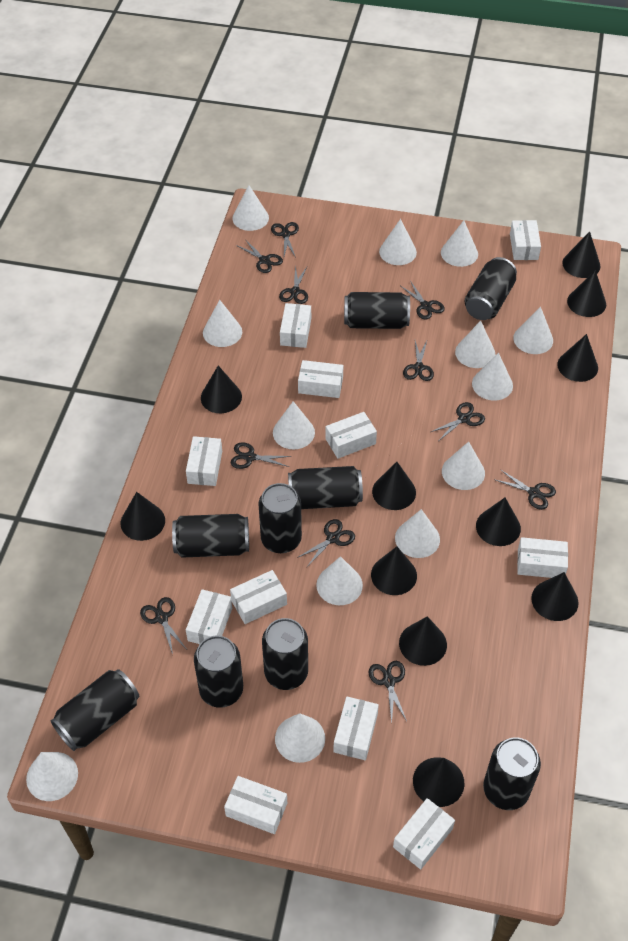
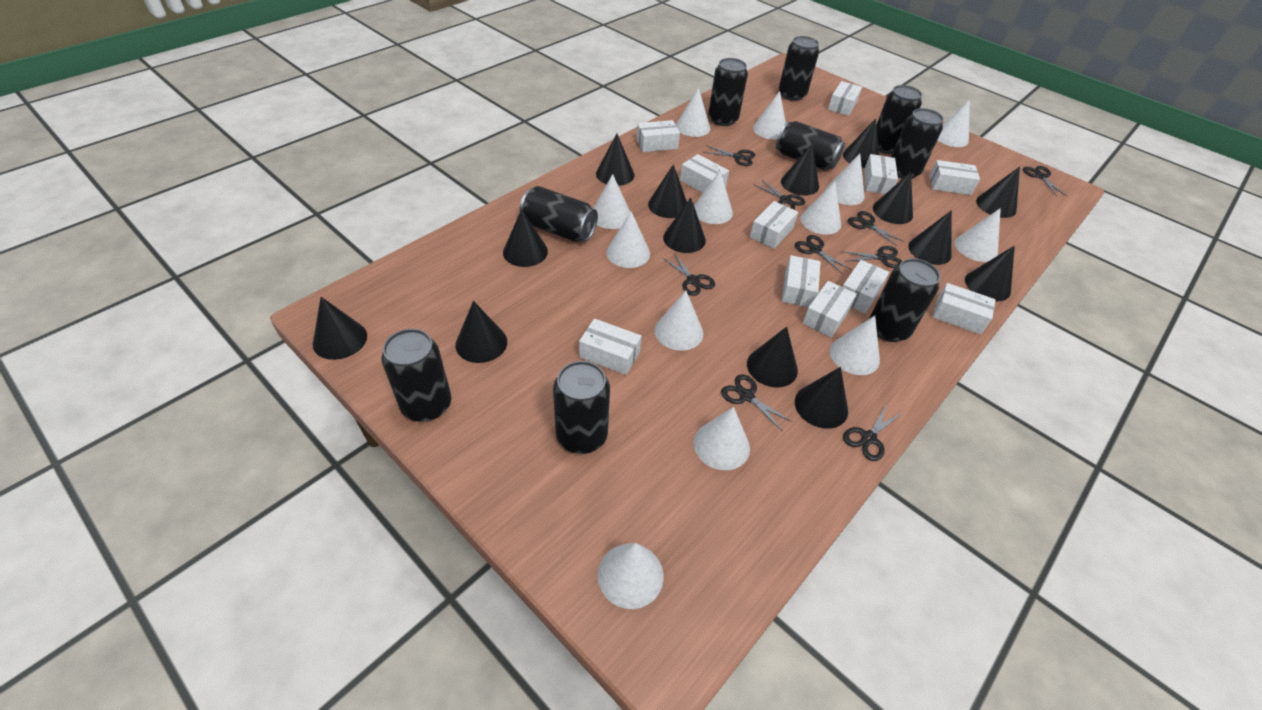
black cone: [121,492,165,541] [201,366,242,413] [371,547,417,595] [372,462,416,510] [399,616,447,666] [413,757,464,807] [476,498,521,546] [531,572,579,621] [557,334,598,382] [562,231,600,278] [567,270,606,317] = 11 -> [312,297,367,360] [455,301,507,363] [503,209,548,267] [596,134,634,186] [648,164,687,218] [663,197,706,253] [747,327,798,387] [781,144,819,195] [795,367,848,429] [843,118,879,168] [873,172,913,224] [908,210,952,265] [965,246,1015,301] [976,166,1020,218] = 14
black scissors: [140,597,186,654] [231,442,292,469] [236,239,283,273] [271,222,299,258] [279,266,308,304] [297,519,355,567] [369,661,407,723] [401,282,445,319] [403,341,434,381] [431,402,485,440] [494,469,556,510] = 11 -> [662,253,715,296] [703,146,755,166] [721,374,793,431] [753,179,805,210] [795,235,852,274] [841,246,902,268] [843,404,903,461] [848,211,904,246] [1023,166,1067,196] = 9

